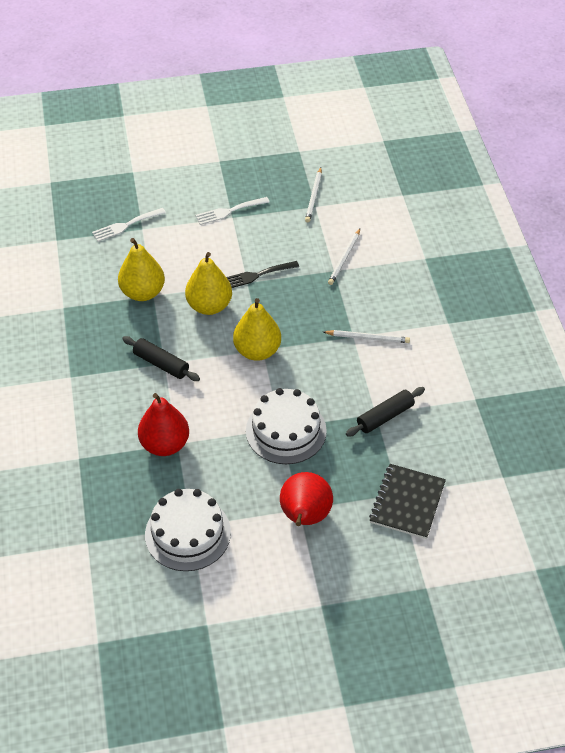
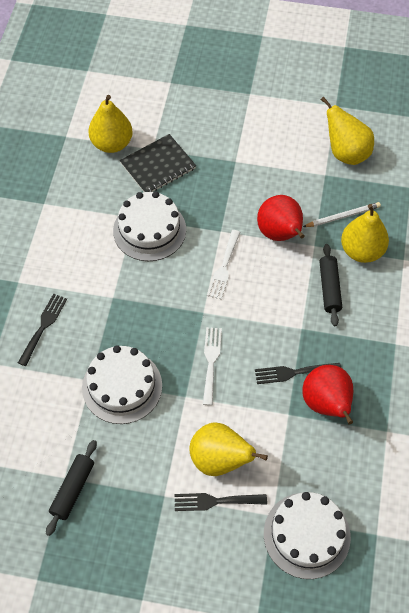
black fork: [226,261,299,288] = 1 -> [18,293,67,366] [175,493,267,511] [255,363,341,384] = 3
white cake: [145,489,231,571] [246,388,327,464] = 2 -> [82,345,162,424] [113,191,186,261] [264,492,351,579] = 3
white pencil: [305,167,322,223] [323,330,410,343] [328,229,360,285] = 3 -> [303,202,381,227] = 1
yellow pear: [118,238,165,301] [185,252,232,315] [233,298,281,361] = 3 -> [89,95,133,153] [189,422,268,476] [321,96,374,165] [341,204,389,263] = 4

